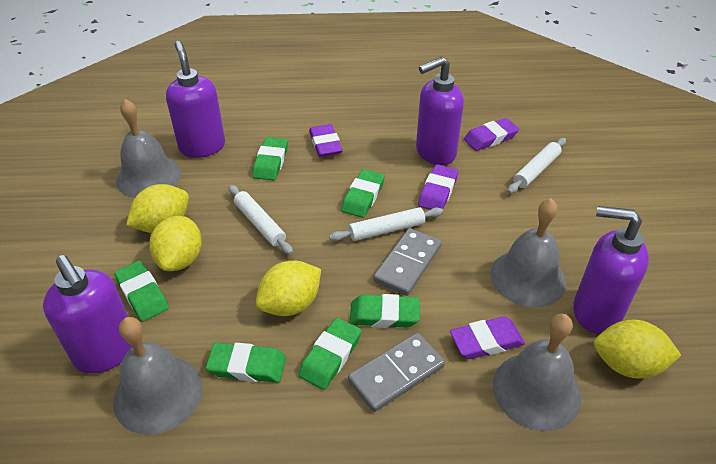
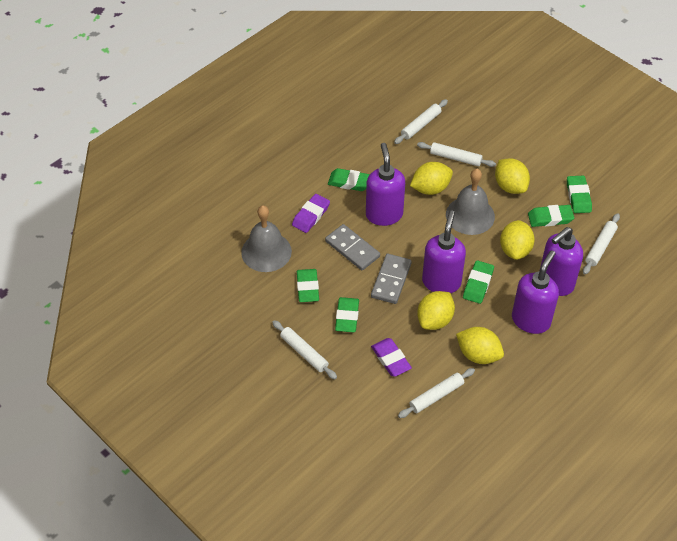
grey bell: [113,317,202,435] [116,99,181,198] [491,198,566,307] [493,314,581,431] = 4 -> [241,206,292,272] [446,169,495,235] = 2
purple eraser: [309,124,343,157] [418,164,458,210] [450,316,525,359] [464,118,519,151] = 4 -> [292,194,330,233] [371,338,412,377] = 2
white rolling pin: [229,185,293,255] [329,207,443,241] [507,138,566,194] = 3 -> [272,320,337,379] [394,99,448,144] [398,368,475,418] [417,142,496,167] [583,213,620,275] = 5
yellow lemon: [126,184,189,233] [149,216,202,271] [256,261,321,316] [594,319,681,379] = 4 -> [410,162,453,195] [417,291,455,330] [456,327,504,364] [495,158,530,194] [500,220,535,260] = 5

